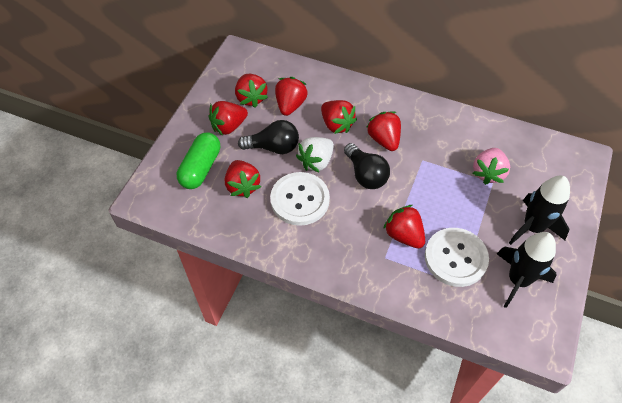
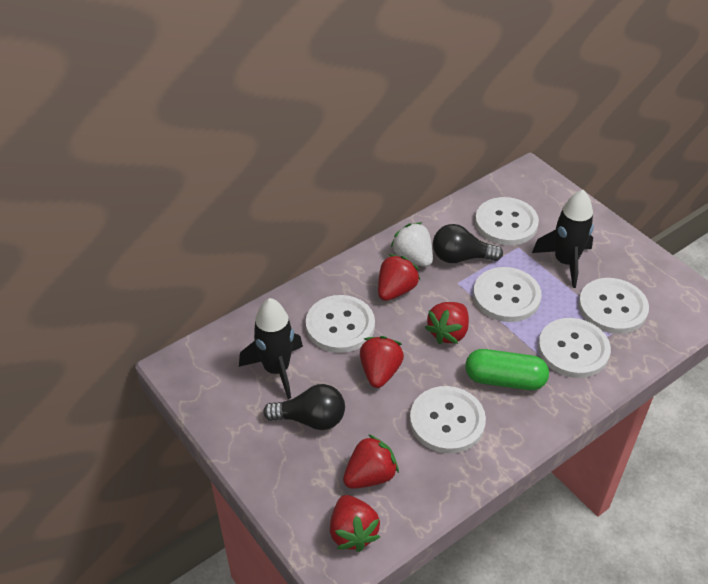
pink strawberry: [473,148,510,185] = 1 -> none = 0
red strawberry: [209,101,248,136] [225,160,261,198] [235,74,268,108] [275,77,308,116] [321,100,357,134] [366,111,401,151] [383,205,425,249] = 7 -> [330,495,380,552] [343,434,399,489] [360,336,404,388] [378,254,420,301] [425,302,469,344] = 5
white button: [270,172,330,226] [425,228,489,287] = 2 -> [306,295,375,353] [410,386,486,454] [473,267,542,322] [475,197,539,245] [538,318,611,378] [578,278,649,334] = 6

